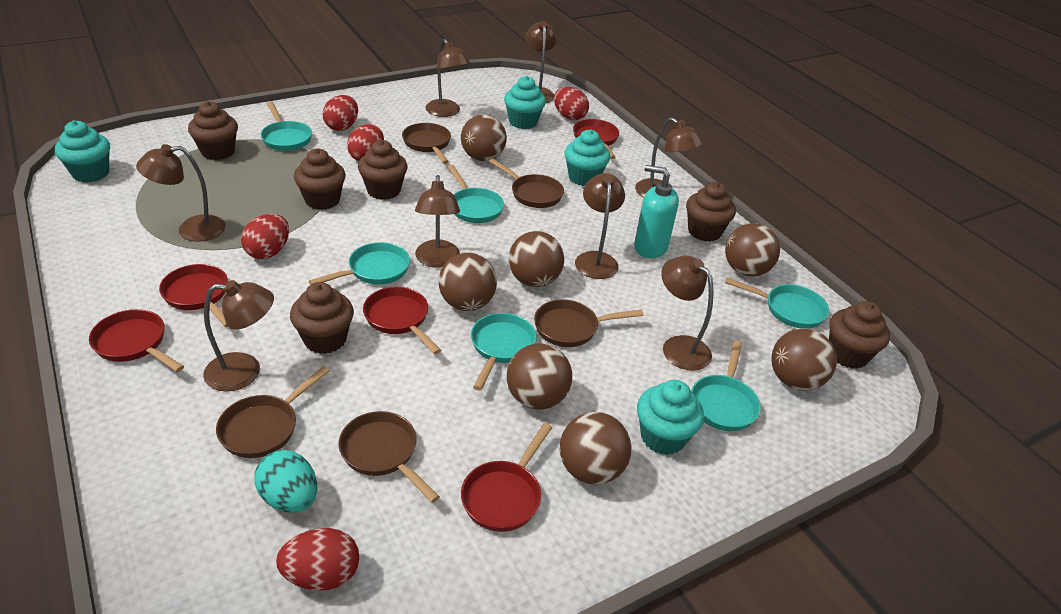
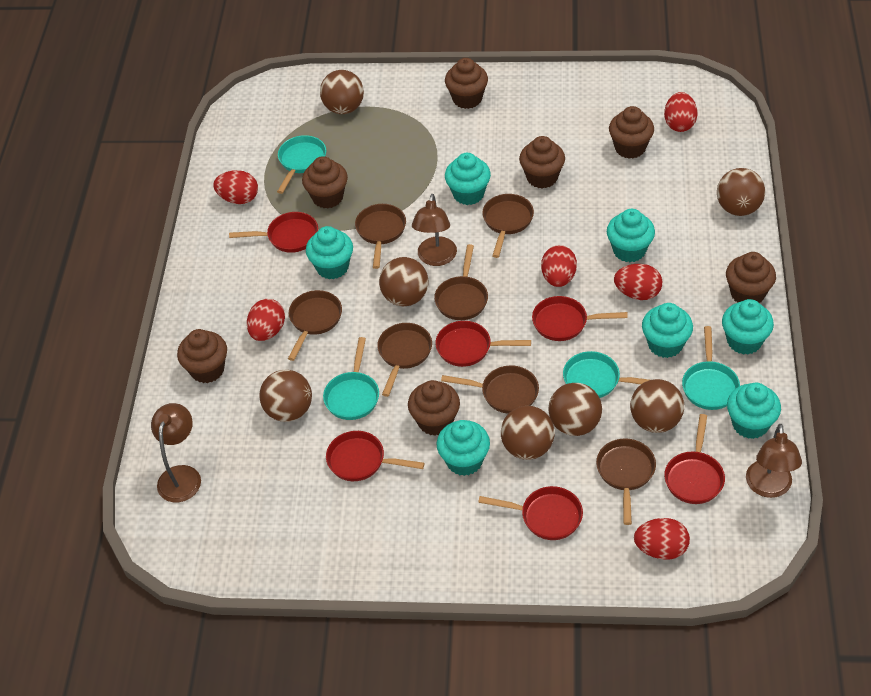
brown cupcake: [188,101,238,160] [290,282,354,354] [294,148,346,210] [358,140,408,200] [686,182,736,242] [829,301,890,369] = 6 -> [177,329,227,383] [302,156,348,208] [408,380,460,436] [445,58,488,109] [519,136,565,188] [609,106,654,159] [726,252,776,303] = 7
brown lamp: [136,144,226,242] [203,280,274,392] [415,175,460,268] [425,39,470,117] [525,21,556,103] [575,173,625,279] [635,117,703,197] [661,256,713,371] = 8 -> [151,403,201,502] [412,194,457,266] [746,424,802,498] = 3
brown pan: [216,366,330,458] [338,411,440,503] [402,123,451,164] [489,158,564,208] [534,299,644,347] = 5 -> [288,290,342,361] [355,204,406,269] [377,323,432,397] [434,244,488,320] [441,365,539,414] [482,194,534,258] [596,438,656,525] = 7
red egg: [241,214,289,259] [276,528,359,591] [323,95,358,131] [347,124,384,161] [554,87,589,120] = 5 -> [213,170,258,204] [247,299,285,341] [541,245,577,287] [614,264,662,300] [634,518,690,560] [664,92,698,132] = 6
red pan: [89,309,184,372] [159,264,228,327] [363,287,441,354] [461,423,552,532] [573,119,619,159] = 5 -> [229,212,318,253] [326,431,425,481] [435,321,531,367] [478,486,583,540] [532,296,628,341] [664,414,725,504] = 6
turquoise cupcake: [55,120,110,182] [504,76,546,129] [564,129,610,186] [637,380,704,455] = 4 -> [306,226,353,279] [436,420,490,476] [445,153,491,205] [607,209,655,262] [642,303,693,358] [722,299,774,355] [727,383,781,439] = 7
turquoise egg: [254,450,317,513] = 1 -> none = 0
turquoise pan: [261,102,312,151] [309,242,410,285] [448,165,504,223] [471,313,537,390] [691,340,761,431] [725,278,829,329] = 6 -> [277,135,326,194] [323,337,379,420] [563,351,649,398] [682,326,740,410] = 4
turquoise soap dispenser: [634,165,679,258] = 1 -> none = 0

